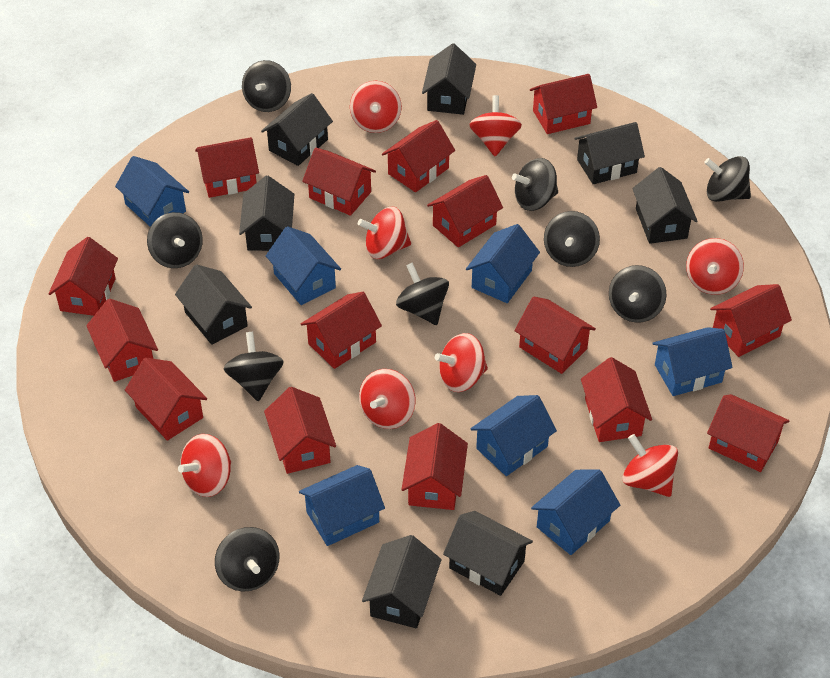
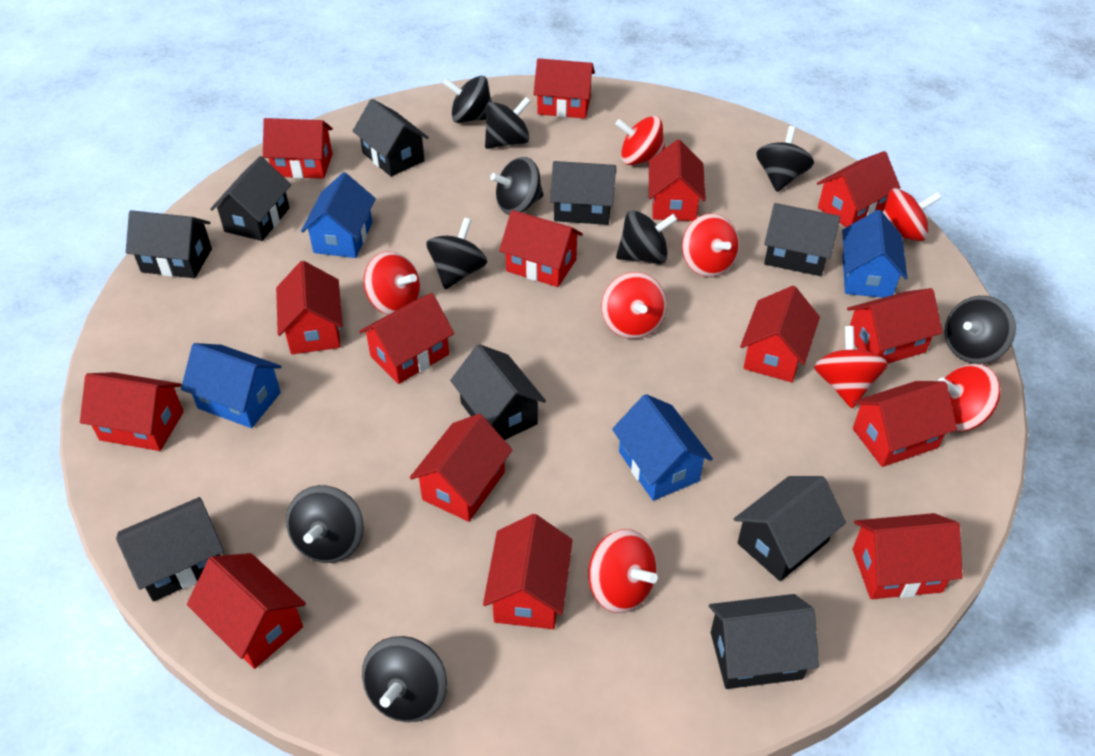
black house: [175,264,252,345] [239,176,294,251] [261,93,333,166] [362,535,442,628] [422,43,476,115] [443,511,533,596] [574,122,645,184] [632,167,697,244] = 8 -> [116,497,224,602] [126,210,212,278] [210,156,291,241] [353,99,429,177] [450,344,546,440] [550,161,616,225] [709,594,819,689] [734,476,846,581] [764,203,841,276] = 9
blue house: [115,156,189,227] [266,226,341,305] [299,465,385,546] [466,224,540,303] [471,395,557,476] [531,470,620,555] [652,327,733,396] = 7 -> [181,343,282,428] [301,172,376,258] [612,394,713,501] [842,210,907,298] = 4

